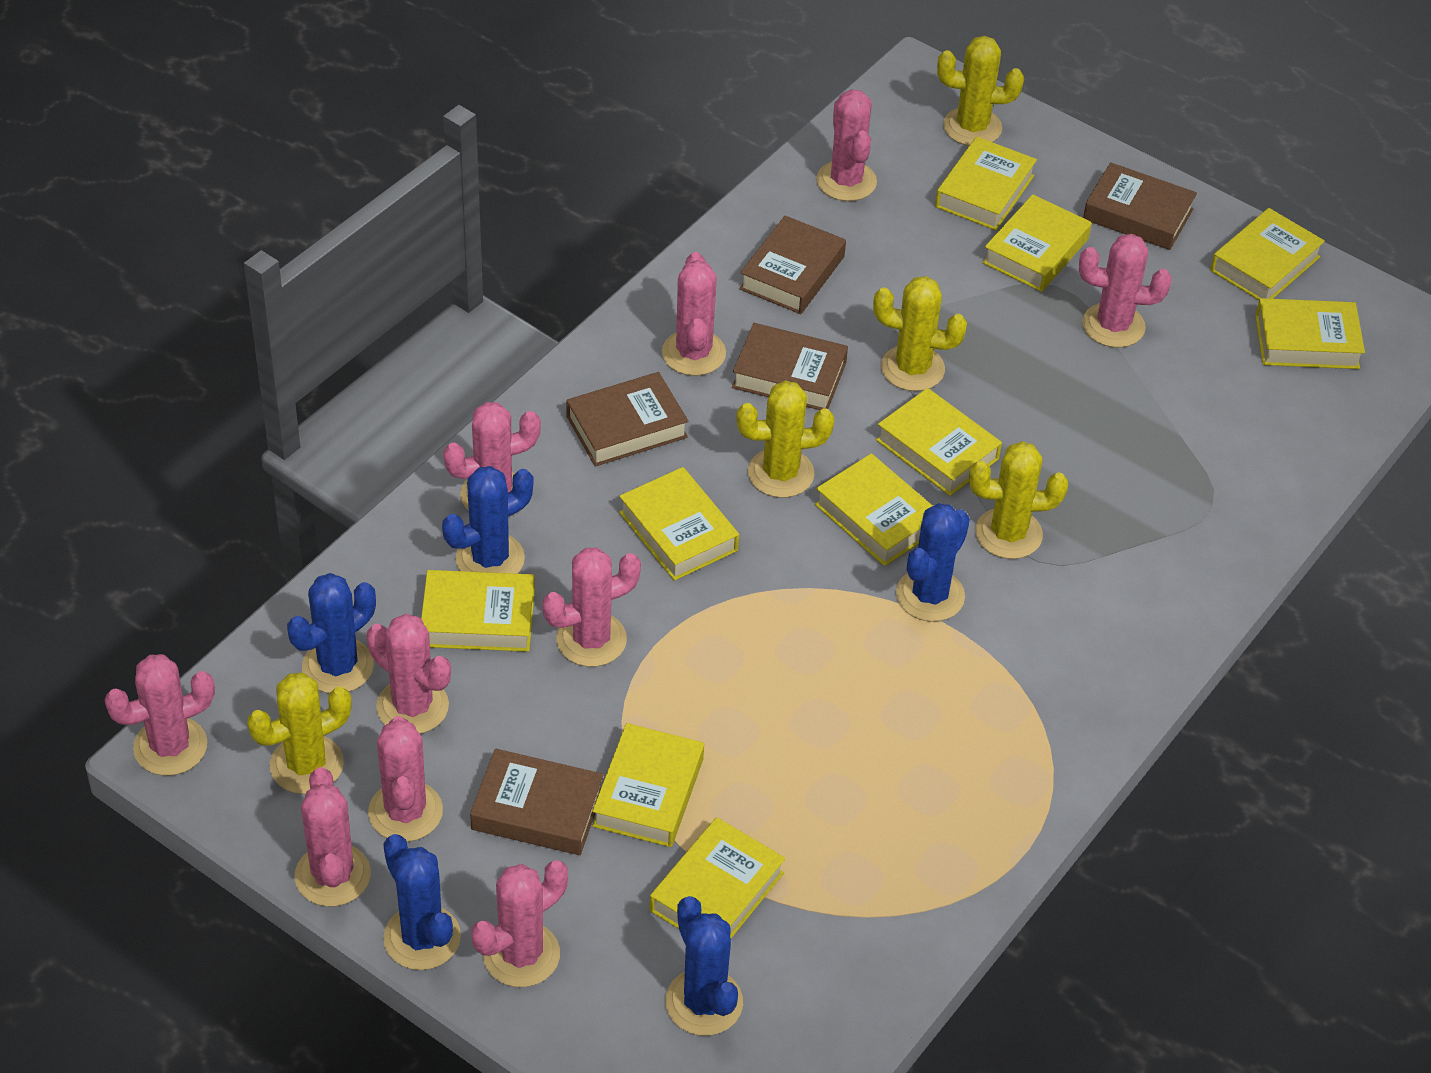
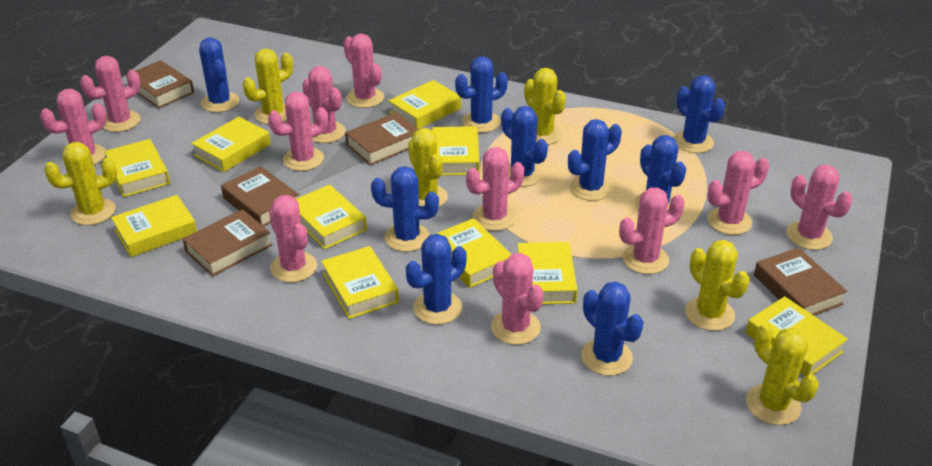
blue cactus: [287,573,376,693] [383,834,461,970] [442,466,534,574] [665,896,743,1036] [896,503,970,622] = 5 -> [199,38,239,112] [371,166,439,252] [406,234,467,325] [455,56,508,133] [501,106,548,187] [568,119,622,201] [581,281,644,376] [635,135,686,211] [674,75,725,153] = 9
pink cactus: [105,654,215,776] [295,767,371,907] [367,614,451,734] [368,716,443,842] [443,402,541,516] [471,860,568,987] [542,548,641,667] [662,252,726,376] [817,89,877,201] [1079,234,1172,348] = 10 -> [40,89,107,165] [80,56,141,132] [268,92,328,171] [269,195,317,283] [302,66,345,143] [343,33,384,108] [466,147,524,231] [491,253,544,345] [619,188,685,274] [707,151,769,235] [786,165,852,250] = 11
yellow cactus: [247,672,352,794] [737,380,835,498] [873,276,967,391] [937,36,1024,146] [969,441,1068,559] = 5 -> [44,142,117,225] [243,49,293,124] [408,128,448,207] [524,68,566,145] [685,240,750,331] [746,324,819,425] = 6

